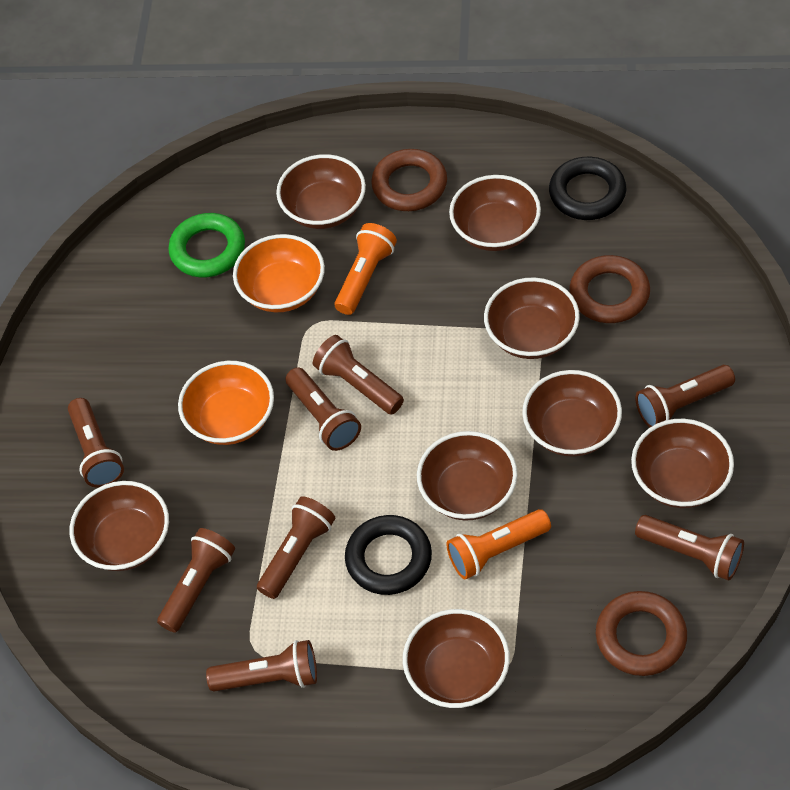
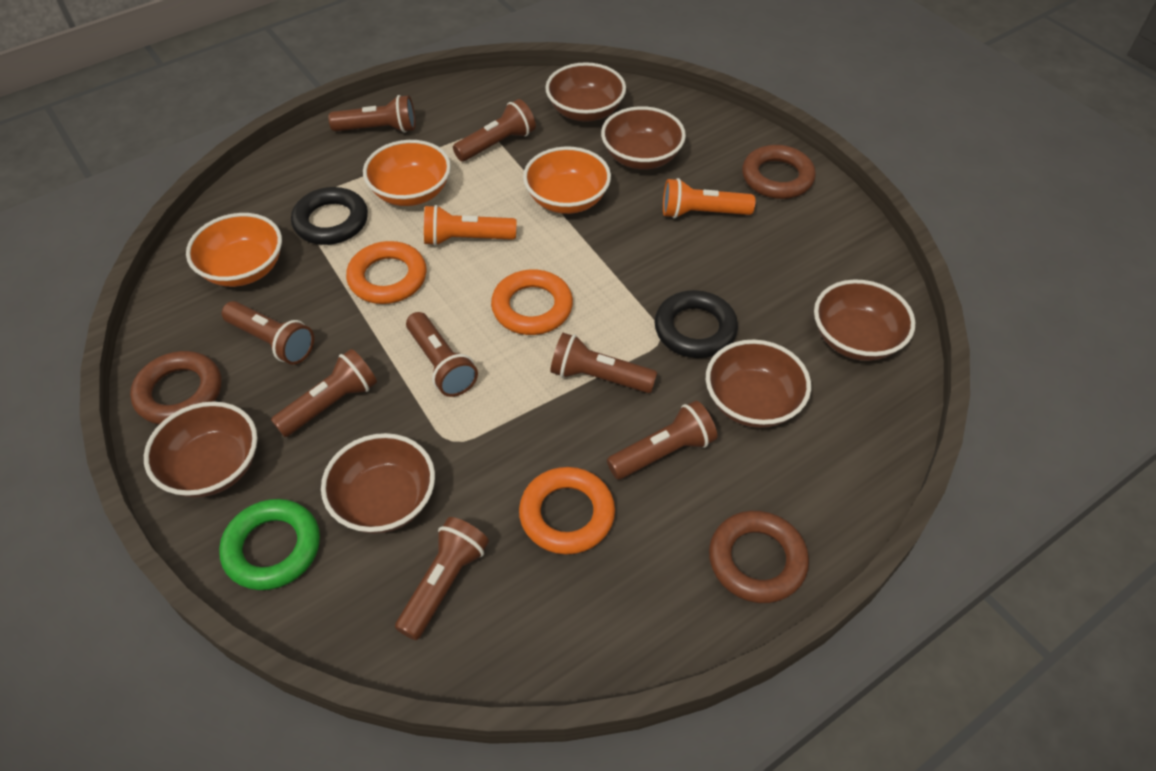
brown bowl: [70,481,169,571] [276,154,366,229] [403,609,510,708] [417,431,518,521] [449,175,541,251] [484,277,580,359] [522,370,622,457] [631,419,734,508] = 8 -> [144,401,257,498] [321,433,435,534] [545,62,626,122] [601,106,686,169] [706,340,811,428] [814,279,915,361] = 6
orange bowl: [178,361,274,445] [233,234,325,312] = 2 -> [186,213,282,287] [363,140,451,206] [523,147,611,214] = 3
orange ring: none = 0 -> [346,241,427,304] [491,269,573,335] [519,467,615,555] = 3

